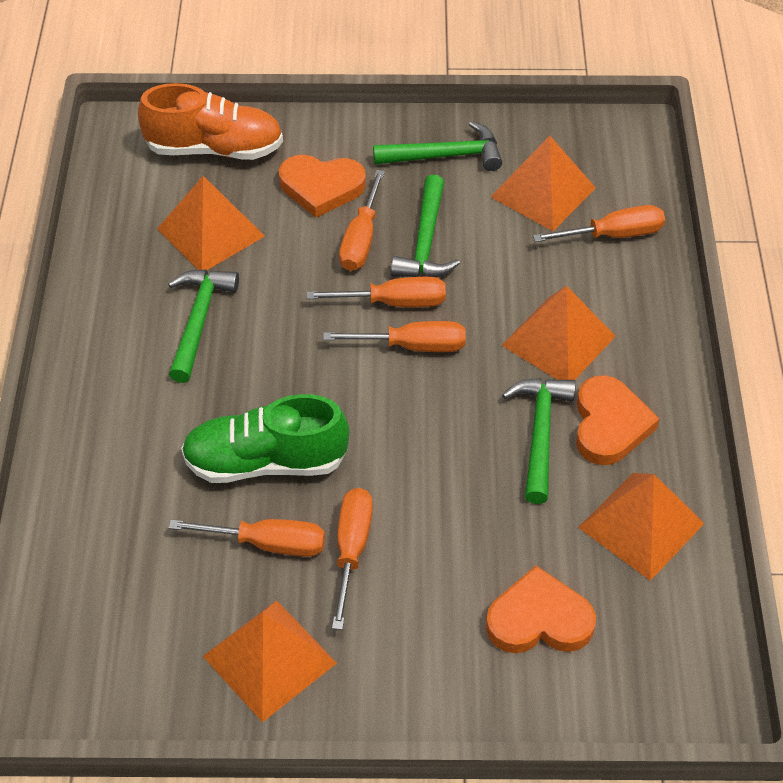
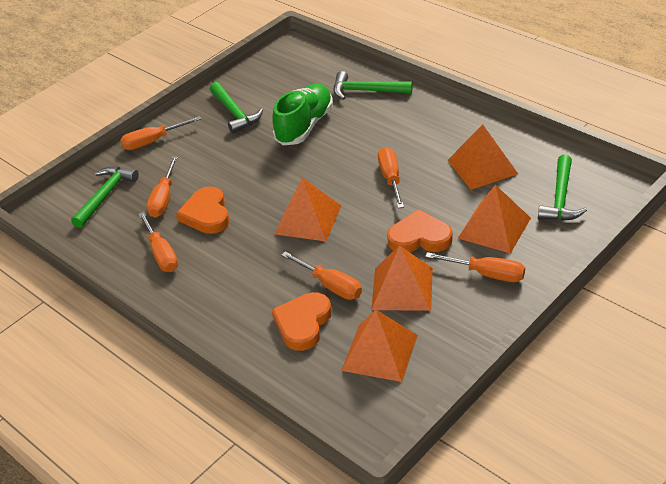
orange shoe: [138,83,283,160] = 1 -> none = 0

